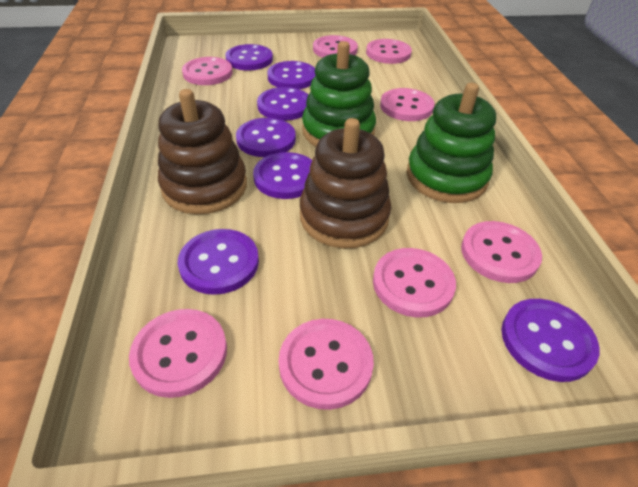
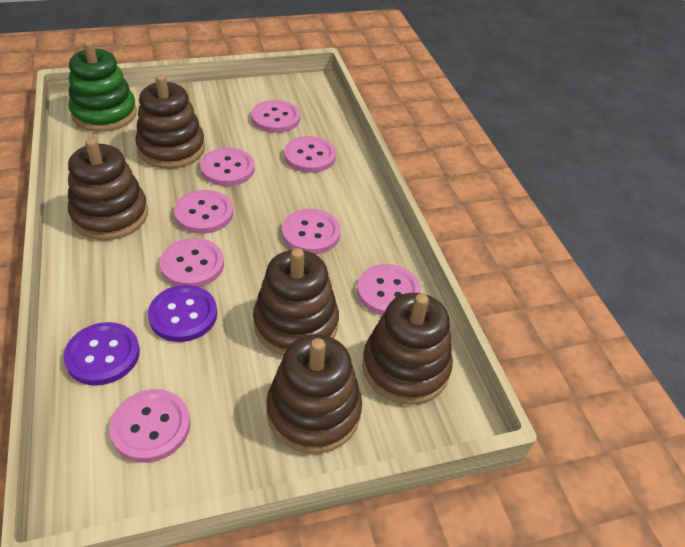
brown stacking toy: [158,89,247,214] [300,118,391,248] = 2 -> [68,138,148,240] [135,74,205,169] [253,248,339,356] [266,334,362,454] [362,293,453,405] = 5
green stacking toy: [302,41,376,146] [406,83,496,203] = 2 -> [69,40,137,132] = 1
purple button: [178,229,259,295] [225,44,273,71] [236,118,296,157] [253,152,312,199] [257,87,308,121] [267,61,316,89] [501,299,599,382] = 7 -> [63,322,140,386] [148,285,217,342] = 2

